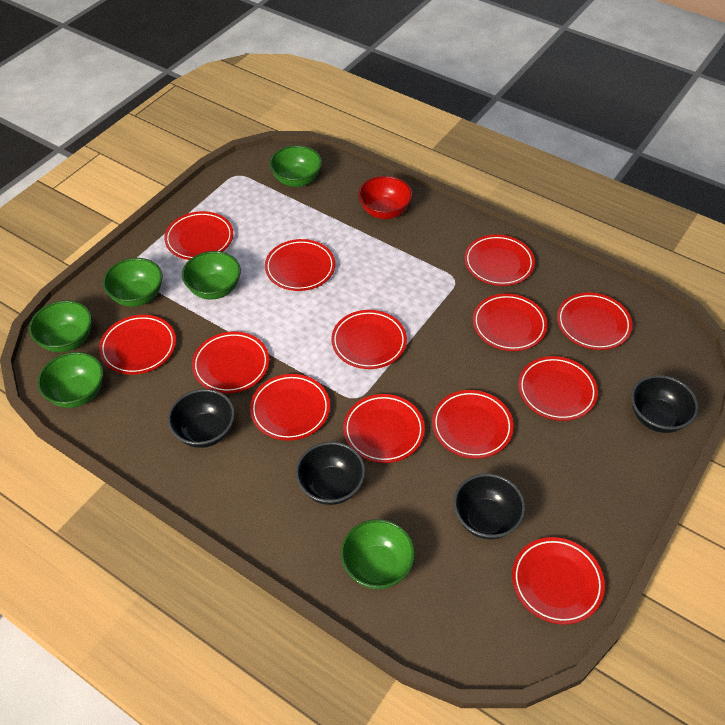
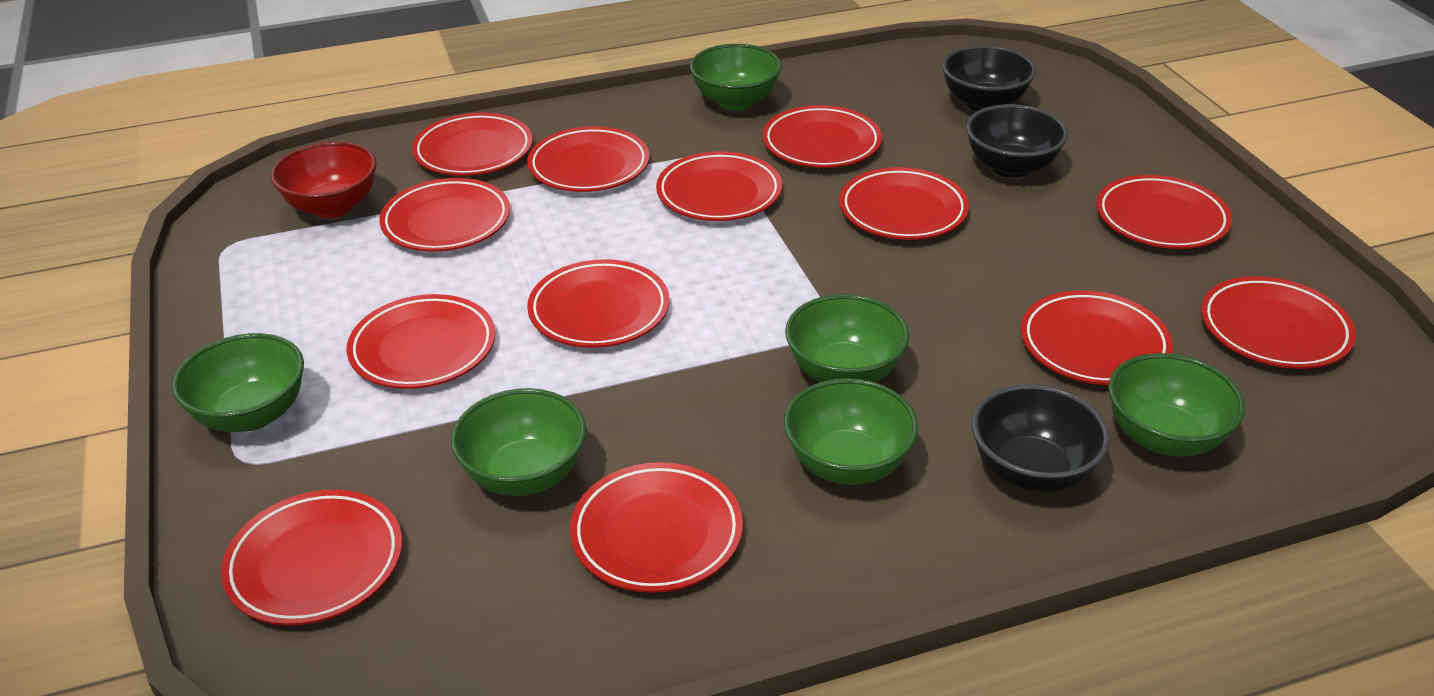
black bowl: [168,389,235,448] [296,442,365,505] [454,473,526,539] [631,375,699,433] = 4 -> [942,45,1036,111] [966,104,1068,178] [972,384,1110,492] = 3

